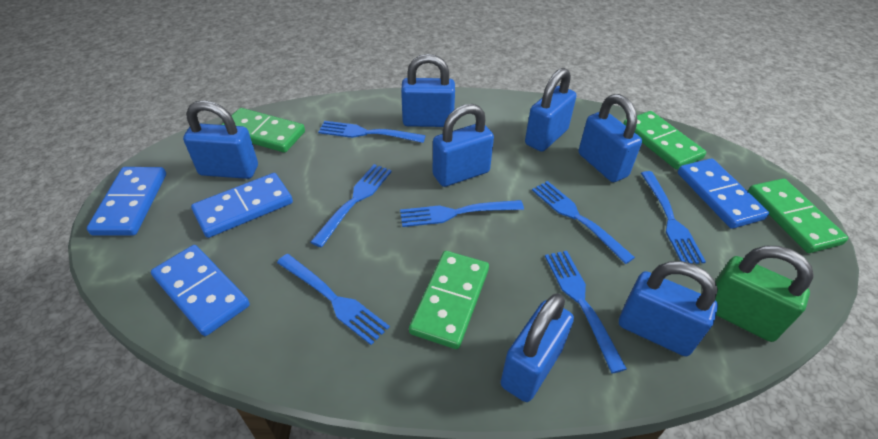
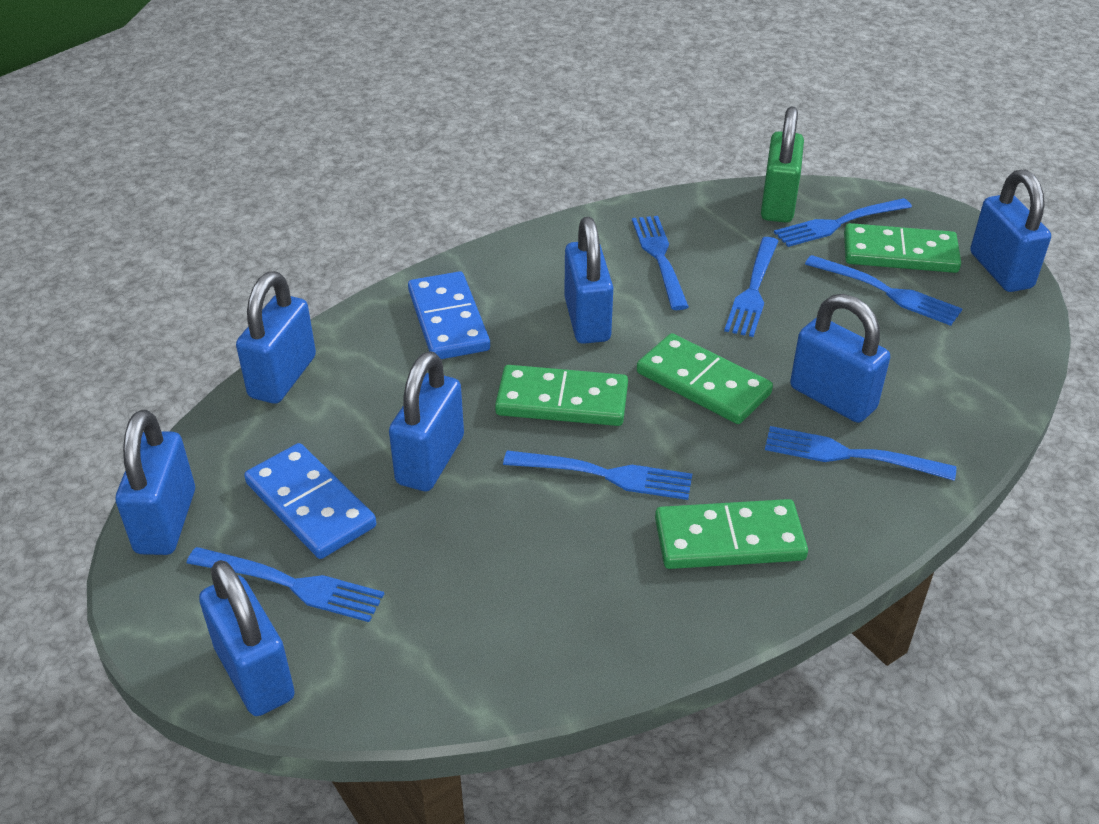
blue domino: [87,167,166,236] [151,245,250,336] [191,173,293,238] [678,159,769,229] = 4 -> [244,443,376,559] [408,271,490,359] = 2

